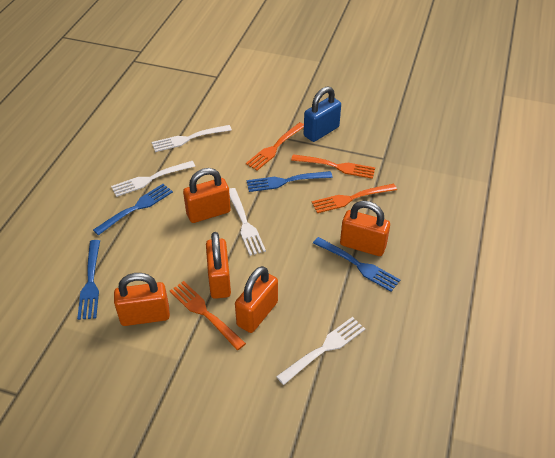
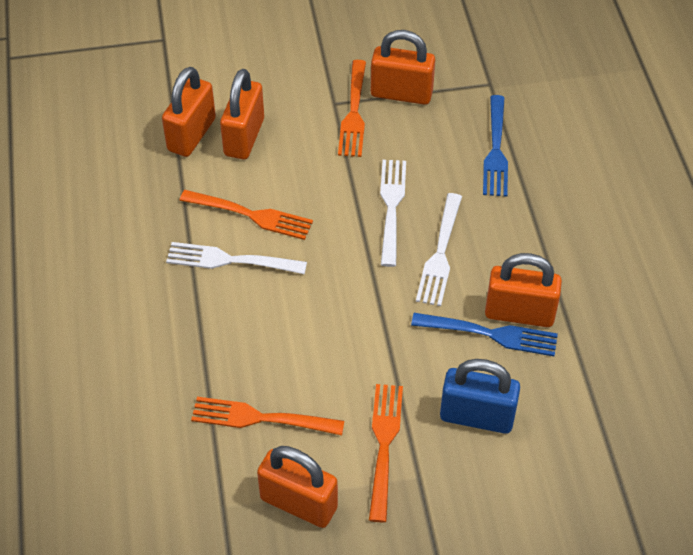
blue fork: [77,240,100,320] [93,184,173,235] [247,171,333,192] [313,237,400,292] = 4 -> [411,313,558,356] [483,95,508,197] = 2
white fork: [111,161,195,197] [152,125,232,152] [229,188,266,256] [276,317,365,385] = 4 -> [166,242,307,274] [380,160,406,267] [416,193,462,306] = 3

